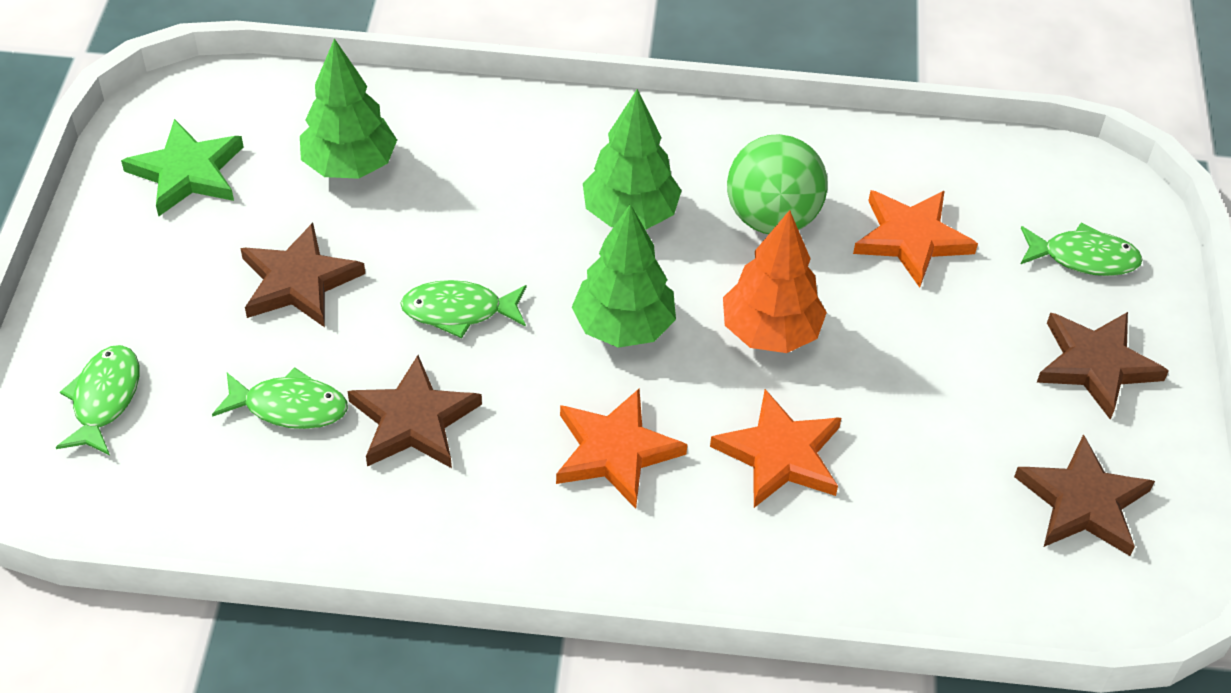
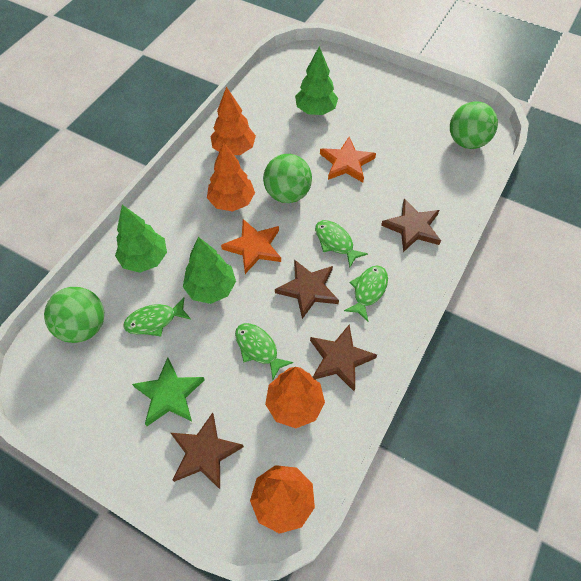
green ball: [727,134,828,234] = 1 -> [44,287,104,343] [263,154,312,203] [450,101,498,149] = 3
orange star: [556,388,687,509] [710,389,841,508] [853,190,978,288] = 3 -> [221,219,281,274] [320,137,376,182] = 2
orange tree: [723,210,827,353] = 1 -> [207,142,255,211] [210,86,256,155] [250,465,315,534] [265,367,325,428] = 4

